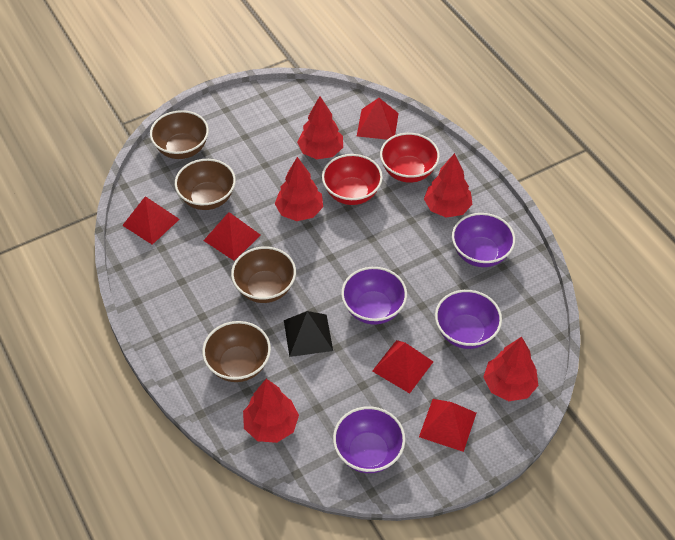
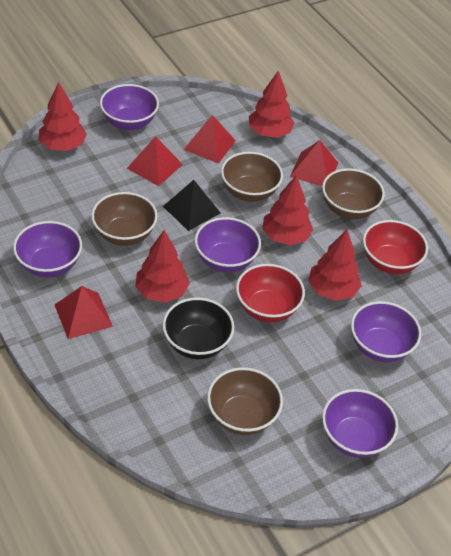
black bowl: none = 0 -> [163,297,234,359] = 1
purple bowl: [333,406,405,473] [341,267,407,325] [435,290,502,349] [452,213,515,267] = 4 -> [13,221,82,277] [100,84,159,130] [195,217,261,272] [322,389,398,458] [351,301,421,362] = 5
red pyramid: [122,196,180,245] [203,212,261,261] [357,98,399,140] [372,340,433,394] [419,399,476,452] = 5 -> [55,286,113,339] [127,136,183,186] [184,115,236,163] [290,140,338,186] = 4

